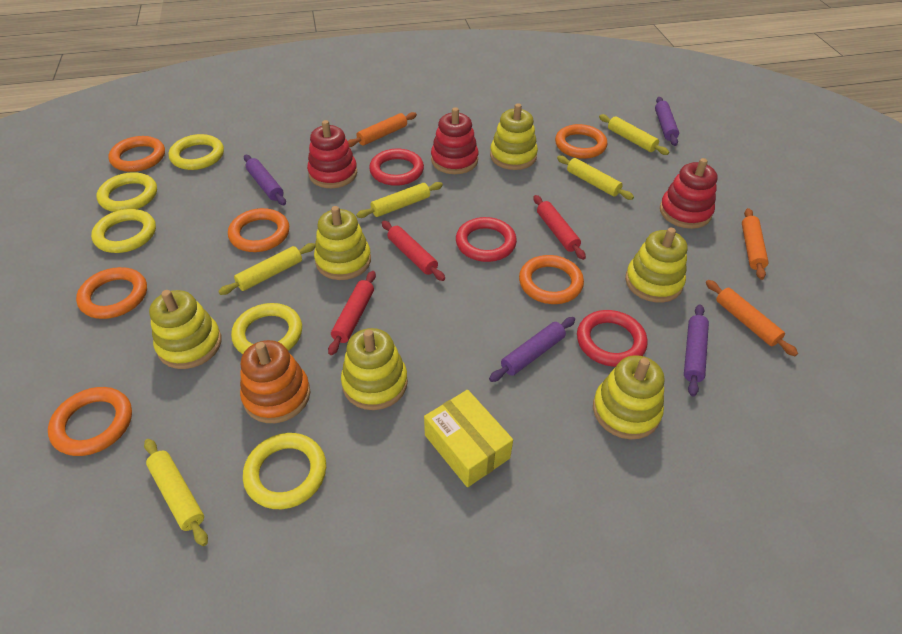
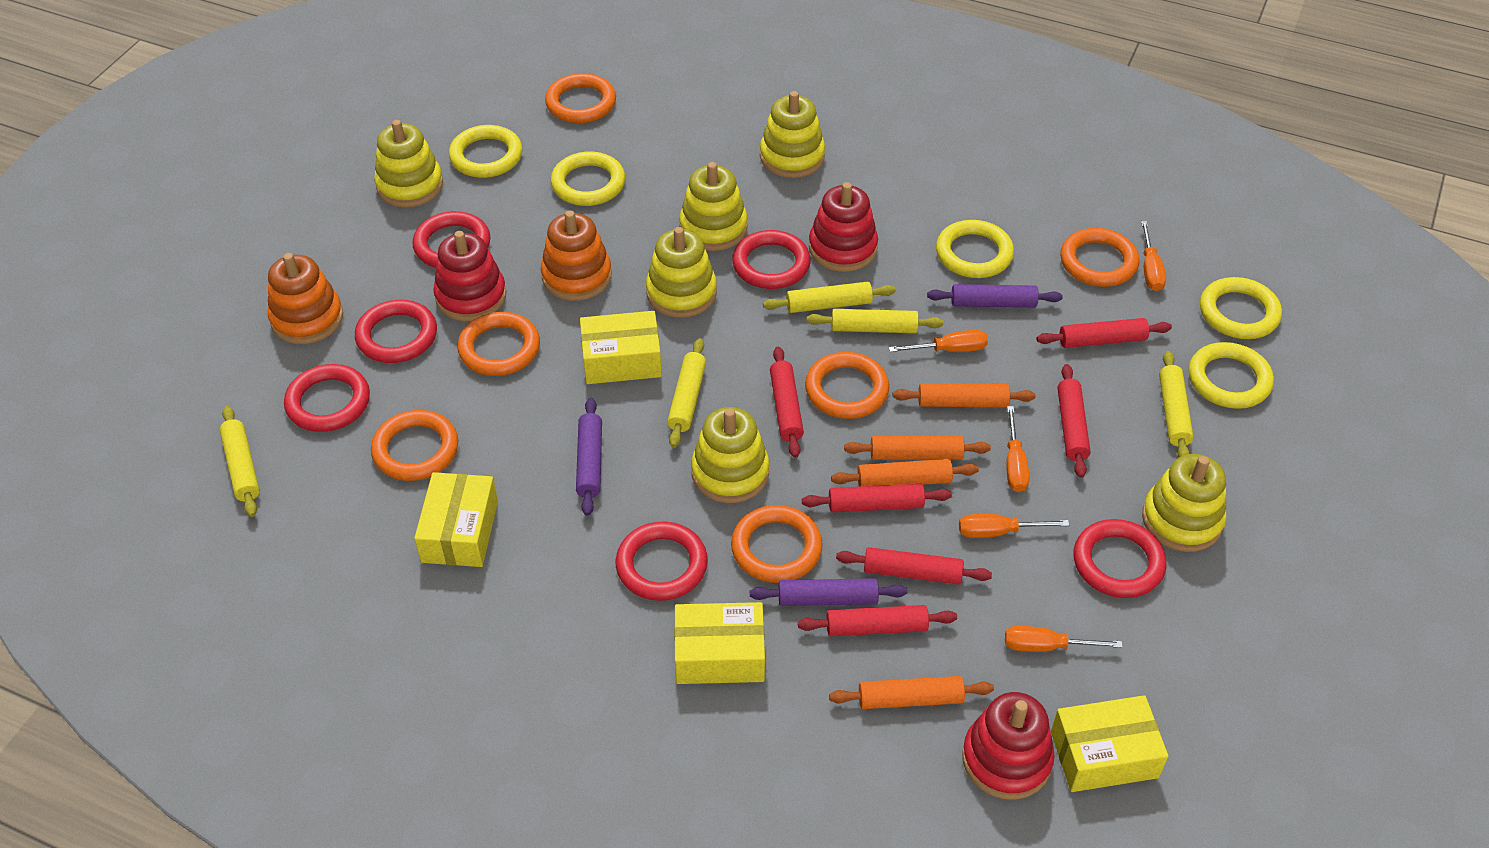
orange rolling pin: [348,112,417,147] [706,280,798,356] [742,208,768,280] = 3 -> [829,676,994,709] [831,459,979,487] [844,436,991,460] [893,383,1036,407] = 4
orange screwdriver: none = 0 -> [889,330,988,352] [959,514,1069,538] [1005,626,1123,652] [1006,406,1029,492] [1141,221,1166,291] = 5
orange stacking toy: [240,340,311,423] = 1 -> [268,253,343,344] [541,210,612,301] = 2
purple rolling pin: [244,155,286,205] [489,317,575,382] [655,97,679,146] [684,304,709,396] = 4 -> [576,398,602,516] [750,578,907,606] [927,284,1063,308] = 3
red ring: [369,149,424,186] [456,217,517,262] [577,310,648,367] = 3 -> [284,364,370,432] [355,300,437,363] [412,211,491,268] [616,522,708,601] [732,230,811,289] [1073,519,1167,598] = 6
red rolling pin: [328,271,376,355] [382,221,445,281] [534,195,586,260] = 3 -> [770,347,804,458] [798,605,957,636] [802,484,952,512] [836,547,992,585] [1037,318,1172,348] [1058,364,1091,478] = 6
yellow box: [424,390,513,487] = 1 -> [414,472,498,567] [580,311,662,384] [674,602,765,684] [1051,695,1169,792] = 4

